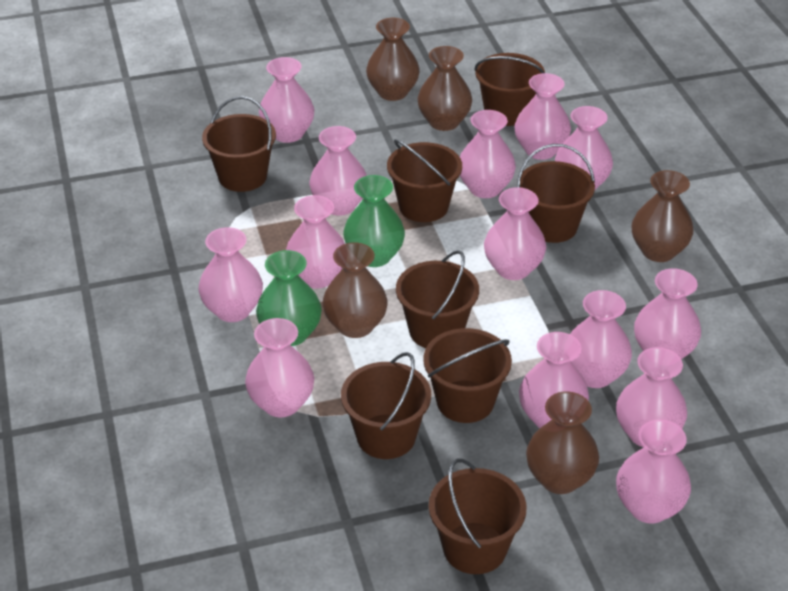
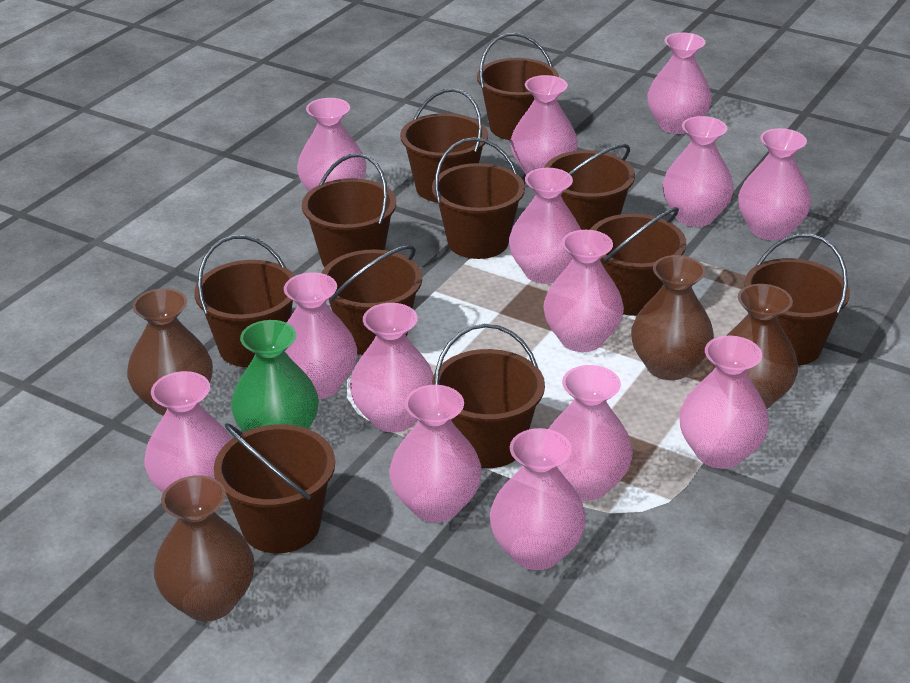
brown bucket: [202,96,276,192] [341,352,431,459] [387,139,462,222] [396,250,479,348] [423,328,512,423] [429,459,527,574] [475,53,545,126] [517,144,595,243] = 8 -> [194,235,295,367] [214,423,335,553] [302,153,396,267] [322,245,422,355] [400,88,488,202] [432,137,525,259] [432,323,545,468] [477,33,559,140] [544,144,635,230] [590,207,686,316] [744,234,850,366] = 11
brown vase: [323,242,388,338] [366,18,420,101] [418,46,472,131] [526,391,599,494] [632,170,693,262] = 5 -> [127,288,213,416] [154,475,255,621] [631,255,714,380] [713,284,798,409] = 4
green vase: [256,250,322,346] [343,175,405,267] = 2 -> [231,320,319,432] = 1

